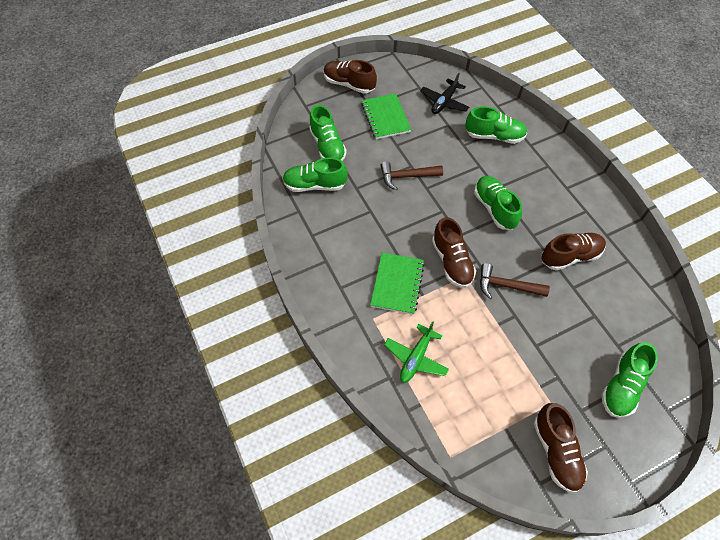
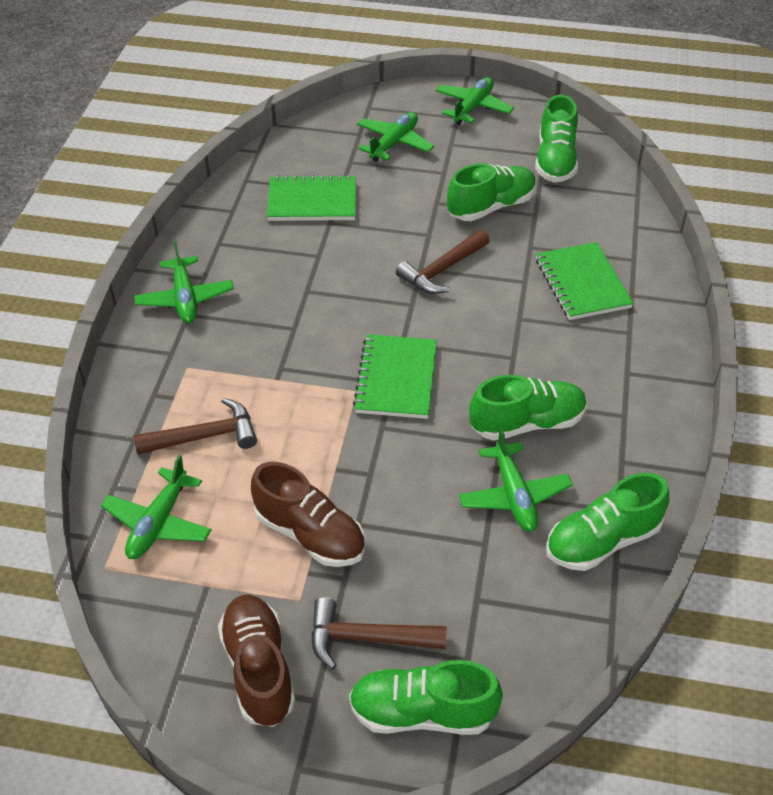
black plane: [420,73,469,114] = 1 -> none = 0
brown hammer: [380,161,443,190] [480,263,550,299] = 2 -> [133,398,257,455] [311,597,447,670] [396,230,490,294] = 3
brown shoe: [324,60,377,94] [432,217,476,288] [534,403,588,493] [542,233,606,271] = 4 -> [218,595,296,727] [251,462,365,567] = 2
green notebook: [361,93,411,139] [370,253,425,315] = 2 -> [267,175,356,221] [353,334,437,419] [536,242,634,320] = 3
green plane: [384,321,449,383] = 1 -> [101,455,212,559] [134,241,234,323] [357,112,434,162] [436,77,514,125] [459,428,573,532] = 5

